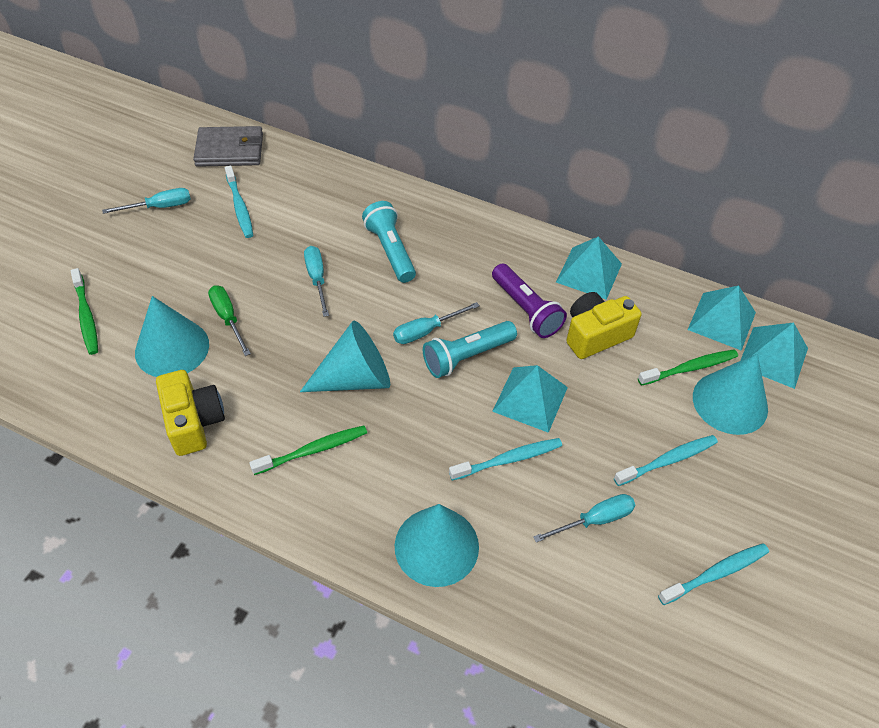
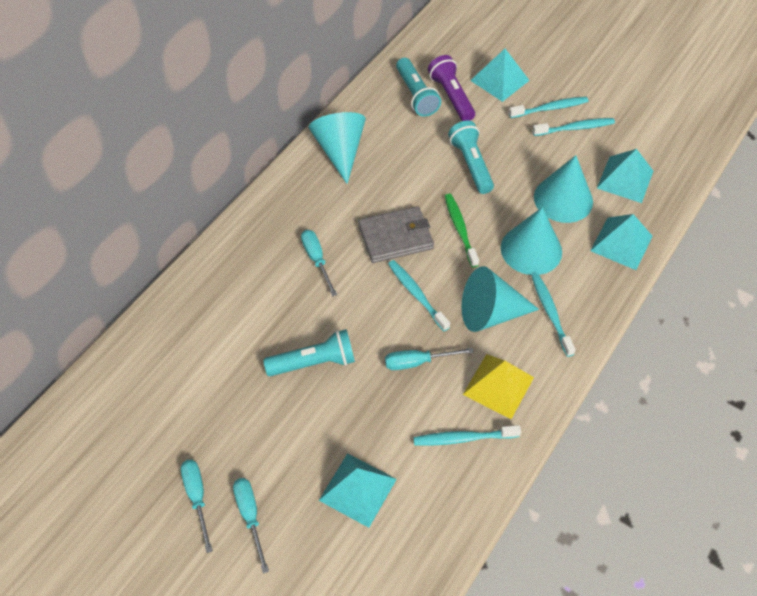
green screwdriver: [208,285,251,356] = 1 -> none = 0
green toothbrush: [71,268,98,355] [249,425,367,475] [638,349,738,386] = 3 -> [445,194,479,268] = 1
turquoise flashlight: [362,201,416,283] [423,321,517,378] = 2 -> [263,329,355,376] [396,58,441,117] [448,121,494,194] = 3
turquoise toothbrush: [225,166,253,238] [449,438,562,481] [614,435,718,486] [658,543,769,605] = 4 -> [388,260,450,331] [413,425,521,446] [509,97,588,118] [532,118,615,136] [532,274,576,357] = 5
yellow camera: [156,370,225,456] [566,292,642,359] = 2 -> none = 0
yellow pyramid: none = 0 -> [463,354,534,419] = 1

